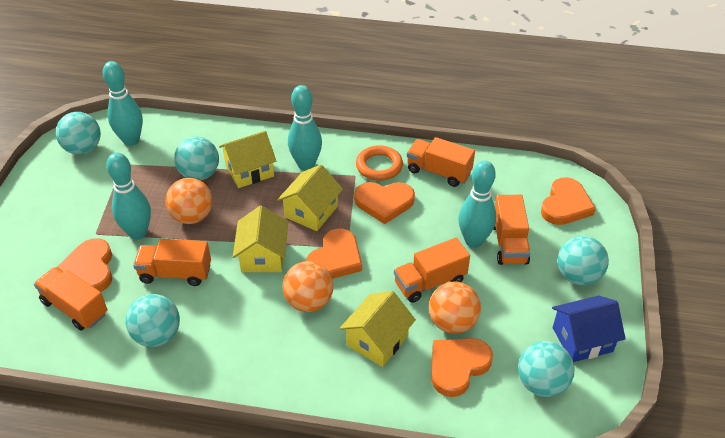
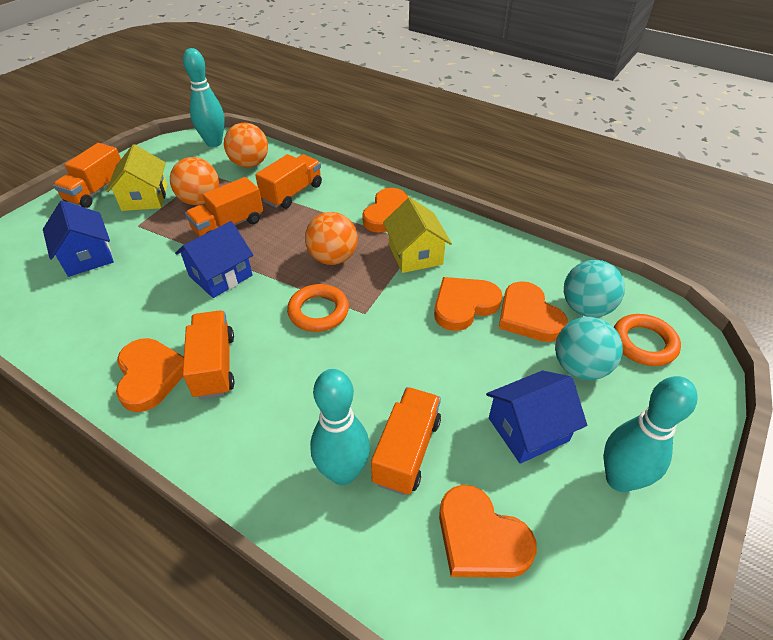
blue house: [552,296,626,362] = 1 -> [43,200,114,277] [175,221,253,298] [486,370,587,464] = 3
orange ring: [356,145,403,181] = 1 -> [287,284,349,332] [614,314,681,366] = 2
turquoise ball: [56,112,101,155] [126,294,180,347] [174,136,219,180] [518,341,575,397] [558,236,609,286] = 5 -> [555,317,623,380] [564,260,625,317] = 2
turquoise bowling pin: [103,61,143,146] [106,153,151,240] [288,85,322,171] [458,161,496,248] = 4 -> [183,48,225,147] [310,369,370,485] [604,376,698,492] = 3
yellow house: [219,131,276,188] [233,206,288,272] [277,165,343,231] [340,291,416,367] = 4 -> [106,144,167,211] [383,197,452,273] = 2

